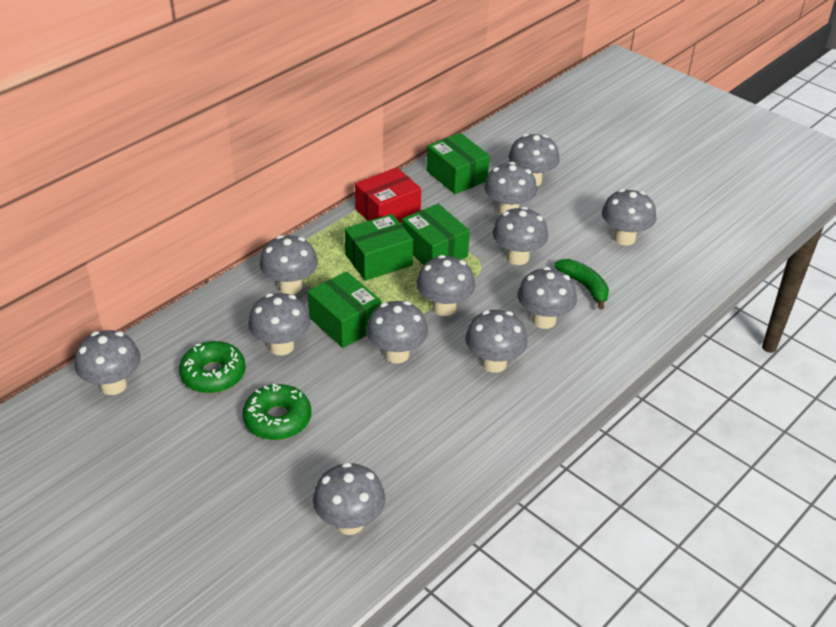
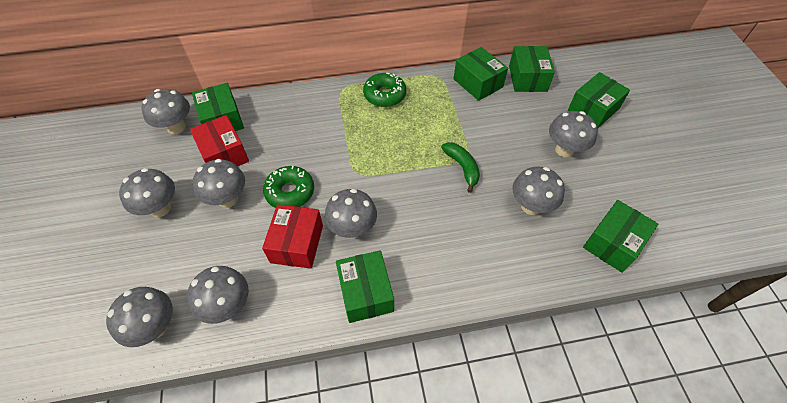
green box: [307,271,381,348] [345,214,413,281] [402,204,470,265] [427,133,490,194] = 4 -> [192,83,244,131] [336,250,394,323] [454,47,508,101] [509,46,555,92] [568,72,630,128] [583,200,658,273] = 6
grey mushroom: [75,330,141,395] [248,293,310,355] [260,235,318,295] [313,462,385,535] [366,301,428,363] [416,255,475,316] [465,310,528,373] [484,162,537,215] [493,207,548,265] [508,134,560,186] [517,267,577,329] [602,189,656,246] = 12 -> [106,287,172,347] [119,168,175,217] [141,89,190,134] [187,266,249,324] [193,159,245,208] [325,189,377,238] [513,166,565,215] [549,111,598,157] = 8
red box: [355,167,421,223] = 1 -> [190,115,249,166] [262,204,323,269] = 2

